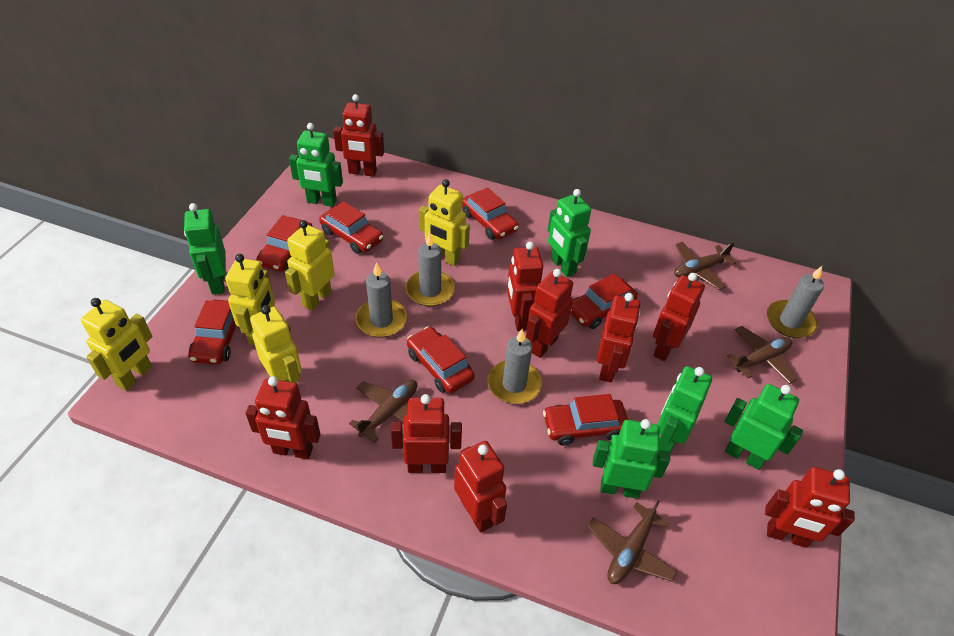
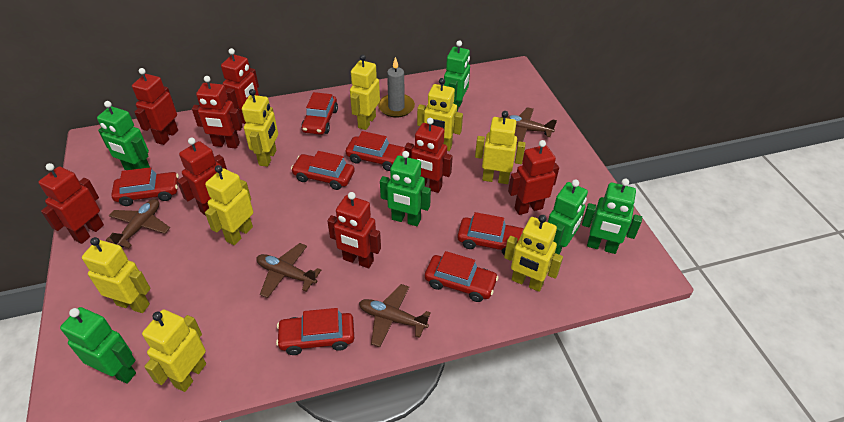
grey candle: [356,262,407,337] [406,233,455,307] [488,329,542,404] [767,266,824,338] = 4 -> [378,57,415,118] = 1
red robot: [245,376,321,459] [333,94,384,177] [390,394,462,473] [454,441,507,533] [507,242,543,331] [526,269,573,358] [597,293,640,382] [653,273,705,361] [765,467,855,548] = 9 -> [39,163,104,244] [132,68,178,145] [177,138,227,216] [192,76,243,148] [221,48,259,124] [327,192,381,268] [405,118,453,193] [508,140,559,215] = 8
yellow robot: [81,298,152,391] [225,254,275,345] [250,305,302,384] [285,220,335,311] [419,179,470,266] = 5 -> [82,237,151,313] [142,309,206,392] [205,165,253,245] [242,89,278,167] [350,54,380,130] [417,78,463,151] [475,111,526,184] [504,215,563,292] = 8

